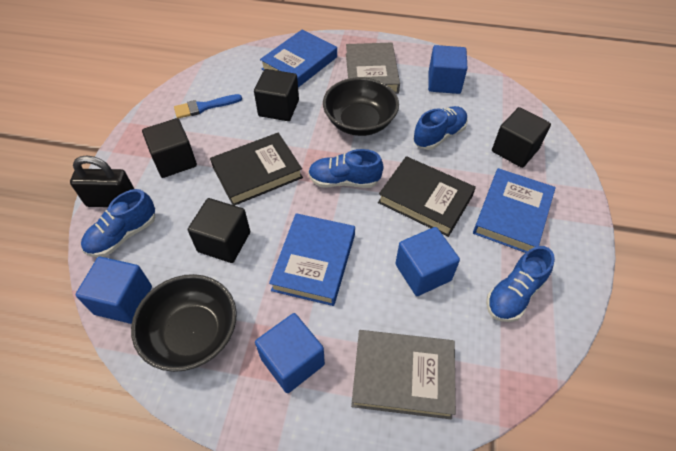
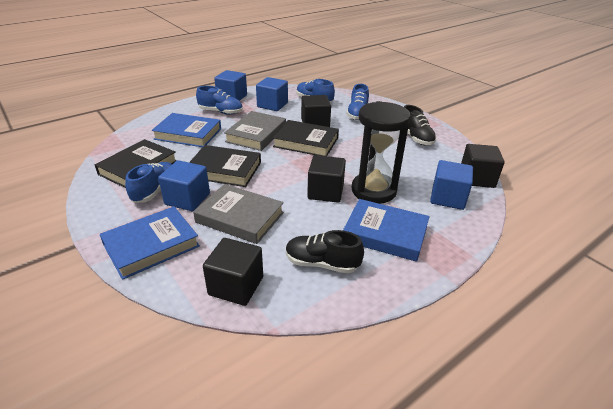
black book: [210,133,303,206] [378,156,476,237] = 2 -> [95,139,177,188] [189,145,261,187] [273,120,339,156] = 3
black bowl: [131,274,237,372] [323,77,399,136] = 2 -> none = 0
black hourglass: none = 0 -> [352,101,411,204] = 1
black padlock: [70,155,134,207] = 1 -> none = 0
black shoe: none = 0 -> [286,230,364,273] [404,105,436,145] = 2
blue brush: [174,94,242,119] = 1 -> none = 0

